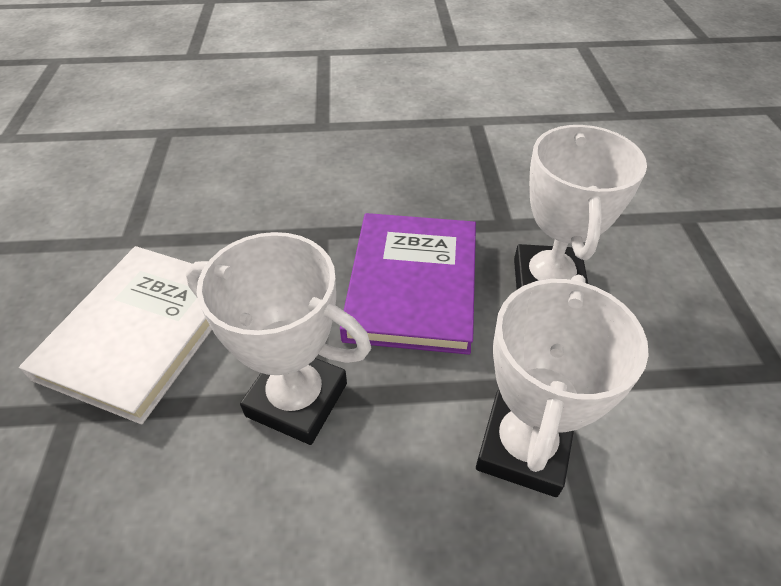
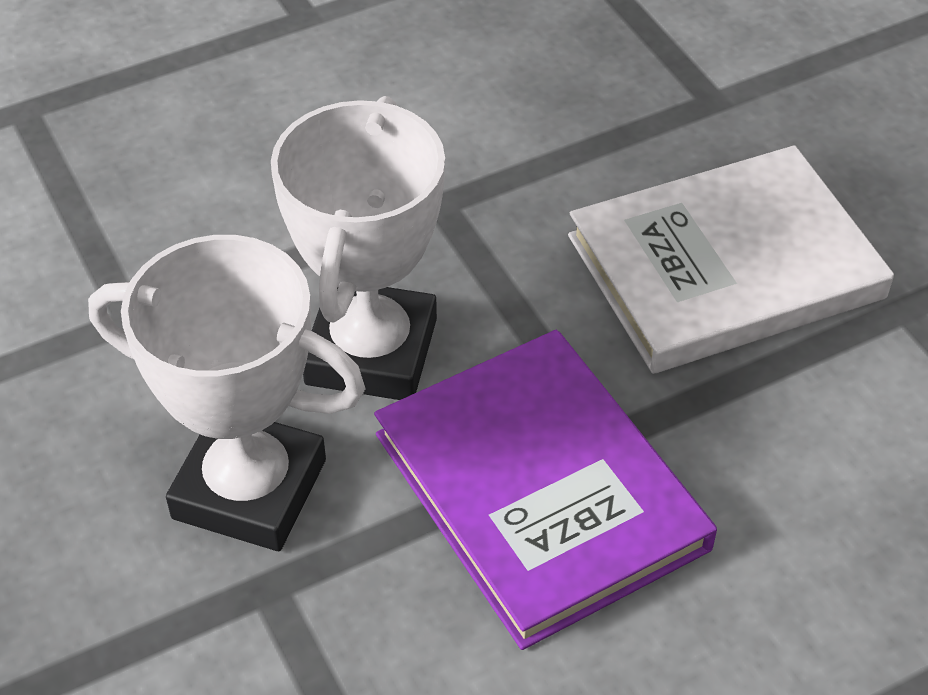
white trophy: [186,232,371,445] [476,275,649,497] [514,125,647,289] = 3 -> [88,235,366,551] [271,96,445,400] = 2

